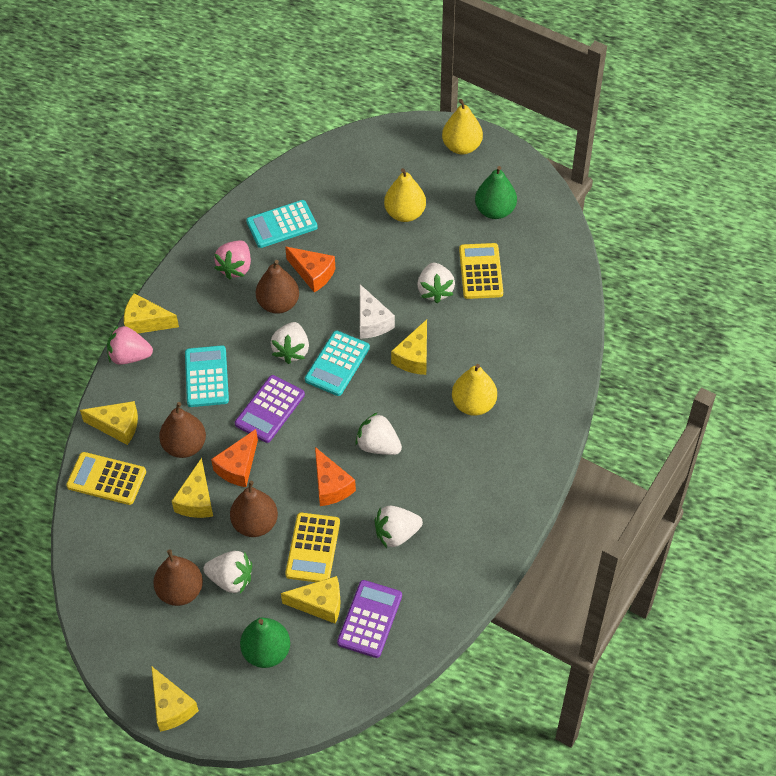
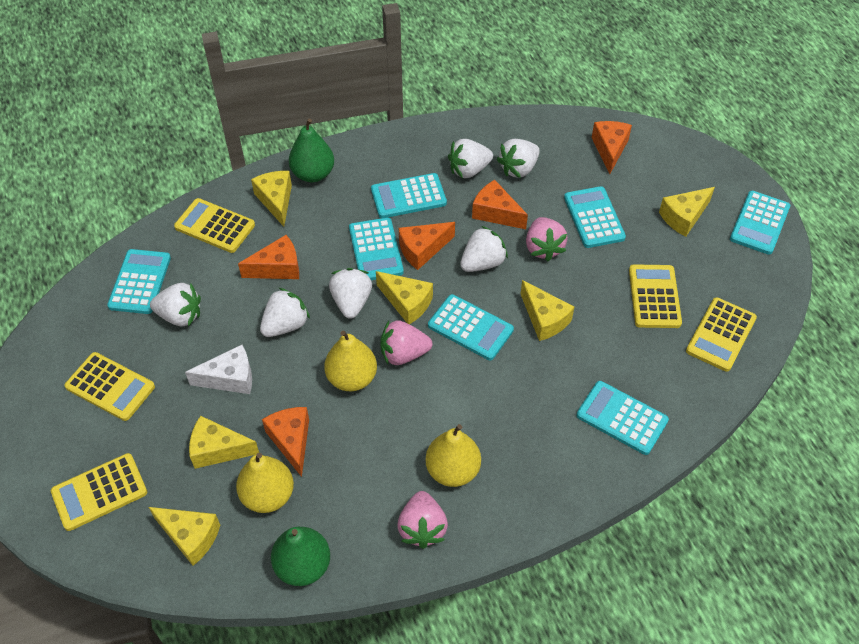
brown pear: [153,549,203,606] [159,402,206,458] [230,481,278,537] [256,260,299,314] = 4 -> none = 0
orange cheese: [211,429,258,487] [285,247,336,293] [315,447,356,506] = 3 -> [238,235,299,279] [262,407,309,477] [399,222,455,270] [472,180,528,229] [591,121,632,174] = 5
pink strawberry: [107,325,153,365] [214,240,251,280] = 2 -> [380,320,432,365] [397,491,448,549] [526,217,568,261] = 3
purple calculator: [235,375,305,443] [337,580,402,658] = 2 -> none = 0
turquoise calculator: [185,345,229,407] [246,200,318,248] [305,331,370,396] = 3 -> [107,249,171,314] [349,218,404,280] [371,173,447,218] [428,294,514,360] [564,186,626,248] [577,381,669,455] [730,191,790,255] = 7
white strawberry: [203,551,252,594] [271,322,309,364] [355,412,402,455] [375,506,423,548] [417,263,455,303] = 5 -> [150,283,201,326] [260,288,310,337] [329,268,372,319] [448,139,493,178] [460,226,508,272] [497,139,540,178] = 6
yellow calculator: [66,452,146,505] [285,513,340,582] [459,243,503,299] = 3 -> [51,453,147,531] [64,352,155,421] [174,198,255,253] [629,264,682,328] [686,297,757,372] = 5

